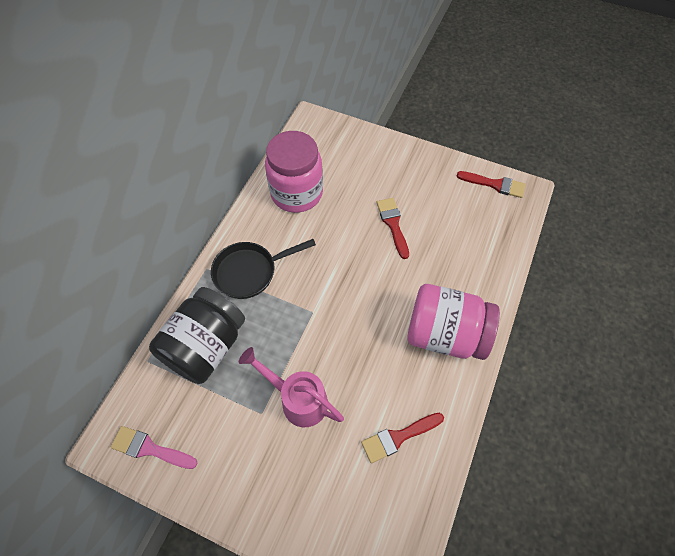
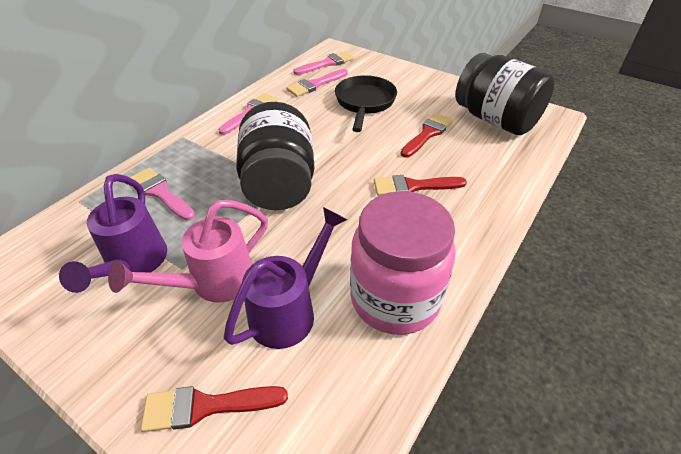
black jar: [149,287,245,384] = 1 -> [236,102,315,210] [455,53,555,135] = 2
pink brush: [111,426,197,469] = 1 -> [130,168,195,221] [218,93,278,135] [286,69,348,97] [293,51,354,75] = 4
pink jar: [265,131,323,213] [408,284,500,360] = 2 -> [350,191,456,335] = 1
purple watering can: none = 0 -> [59,174,167,293] [224,207,347,349] = 2

